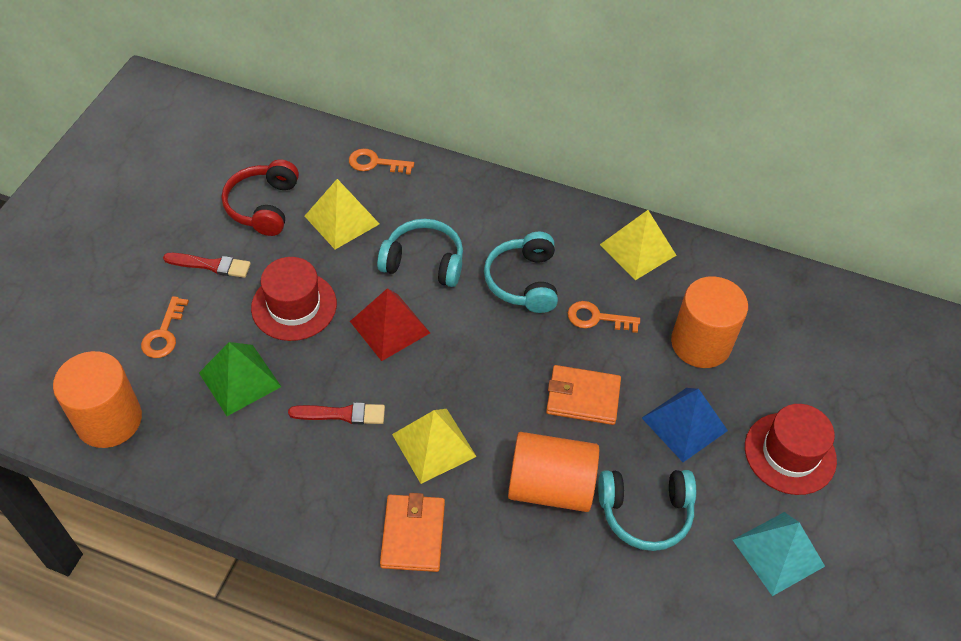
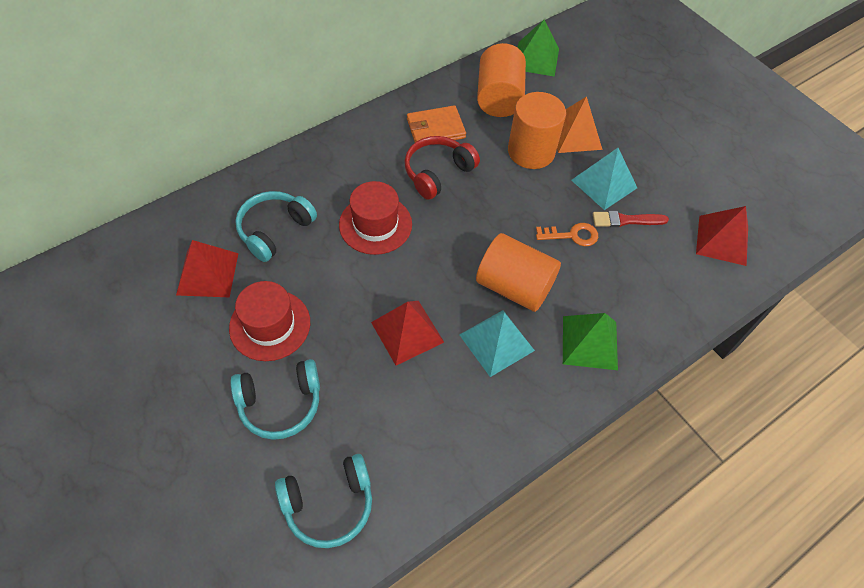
blue pyramid: [642,388,728,462] = 1 -> none = 0
green pyramid: [199,342,281,416] = 1 -> [517,20,559,77] [563,313,618,370] = 2
orange key: [141,296,189,358] [349,148,414,175] [568,301,640,333] = 3 -> [536,223,598,246] = 1
orange pyramid: none = 0 -> [557,96,603,153] = 1
orange wallet: [380,493,445,572] [546,365,621,425] = 2 -> [407,105,466,142] = 1
red brush: [163,253,251,278] [288,402,385,424] = 2 -> [593,211,669,227] = 1
red pyramid: [350,288,430,361] = 1 -> [176,240,239,297] [371,301,444,366] [696,206,748,266] = 3
turquoise pyramid: [733,512,825,596] = 1 -> [459,310,535,377] [571,148,637,210] = 2
yellow pyramid: [305,179,379,249] [392,409,477,484] [600,210,676,280] = 3 -> none = 0

